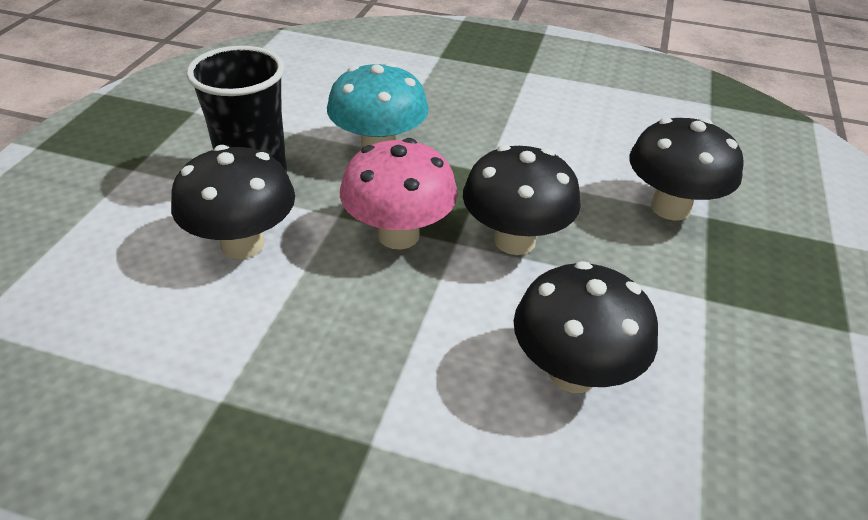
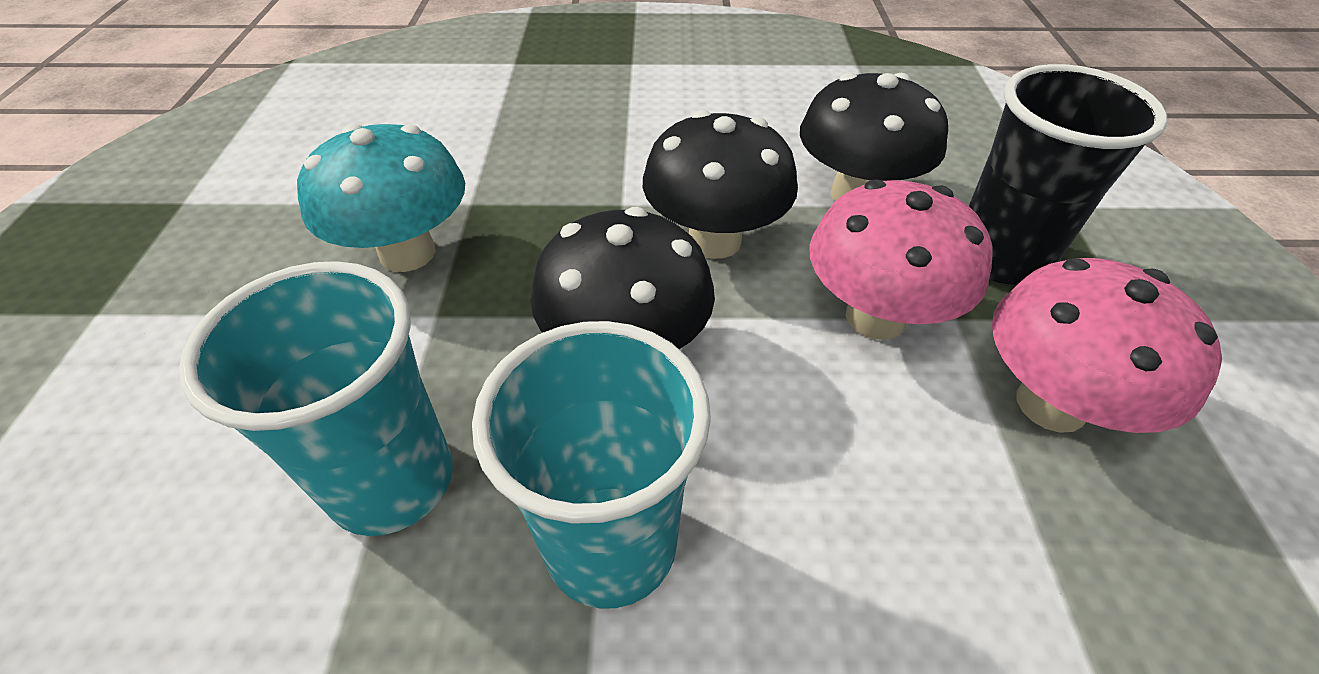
black mushroom: [171,145,295,259] [463,145,581,255] [514,261,658,393] [630,118,744,221] = 4 -> [531,207,715,349] [643,110,798,259] [800,72,948,201] = 3
pink mushroom: [340,138,458,249] = 1 -> [809,179,993,340] [992,258,1222,433] = 2
turquoise cup: none = 0 -> [179,261,453,536] [472,321,711,609] = 2

